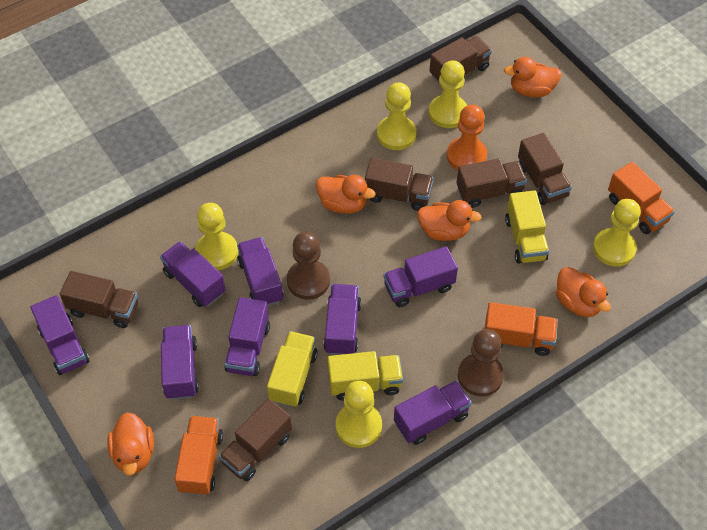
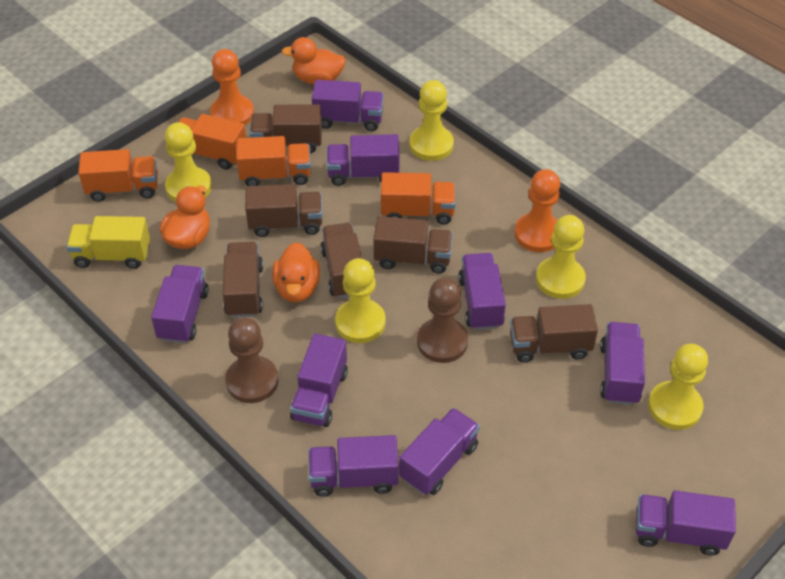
orange duck: [107,412,154,476] [316,175,375,214] [417,200,482,241] [504,57,562,97] [556,267,611,317] = 5 -> [160,185,210,249] [272,242,320,302] [282,37,346,84] = 3
orange pawn: [447,105,487,170] = 1 -> [210,49,254,125] [515,169,560,252] = 2
orange truck: [174,416,223,496] [485,302,558,356] [608,162,675,234] = 3 -> [78,149,158,202] [179,114,246,170] [236,136,311,186] [381,172,456,225] = 4
purple truck: [30,295,90,375] [160,241,226,307] [161,325,199,400] [224,297,270,376] [237,237,284,306] [323,284,361,355] [383,246,458,307] [394,380,472,445] = 8 -> [151,265,209,343] [290,333,348,427] [308,435,399,497] [312,80,384,131] [327,134,399,186] [399,408,480,495] [458,253,506,330] [600,322,645,405] [636,491,736,556] = 9
yellow truck: [267,331,318,407] [328,351,403,400] [505,190,549,264] = 3 -> [66,216,150,269] = 1

